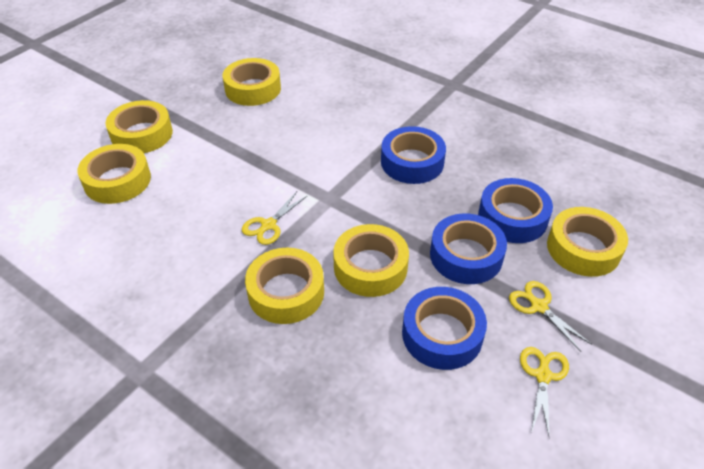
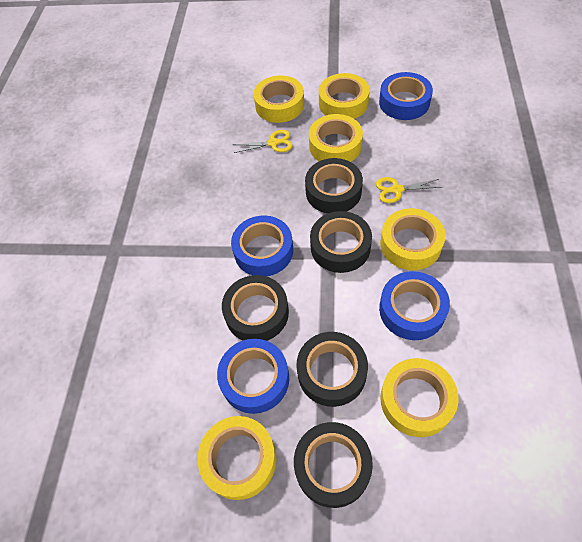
black tape: none = 0 -> [222,275,289,341] [294,422,373,508] [296,332,368,407] [305,158,363,213] [310,211,372,273] = 5
yellow scissors: [242,192,308,245] [509,281,592,351] [520,347,569,436] = 3 -> [233,130,293,153] [376,177,441,203] = 2

